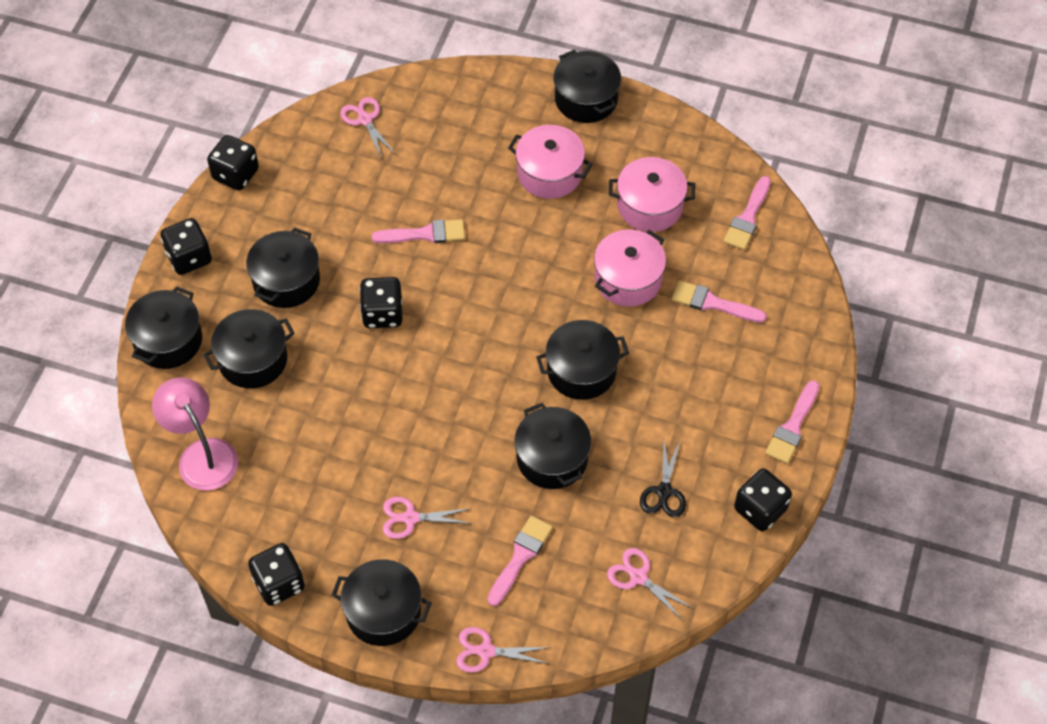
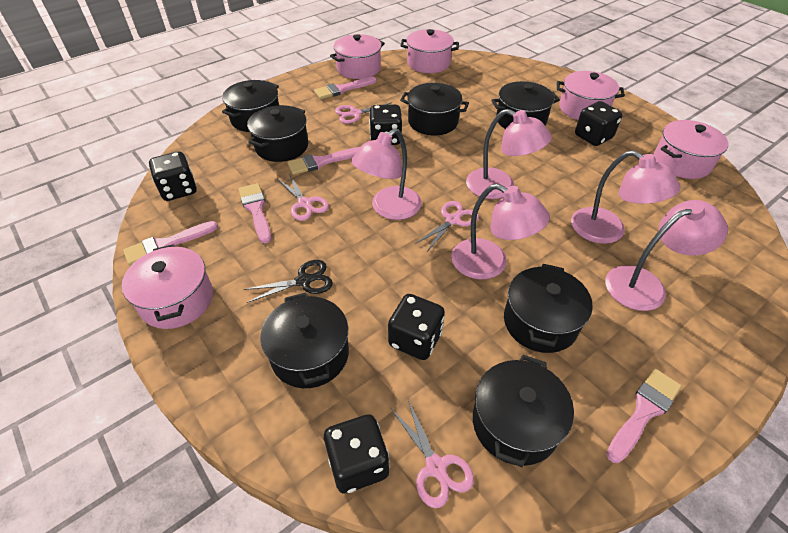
pink lamp: [152,377,238,491] = 1 -> [351,128,422,220] [451,184,550,280] [466,109,552,199] [571,150,680,244] [605,200,728,311] = 5
pink pot: [508,125,593,199] [594,230,666,307] [609,157,695,232] = 3 -> [122,244,213,329] [330,34,385,79] [400,29,459,73] [557,71,625,120] [654,120,729,179] = 5

